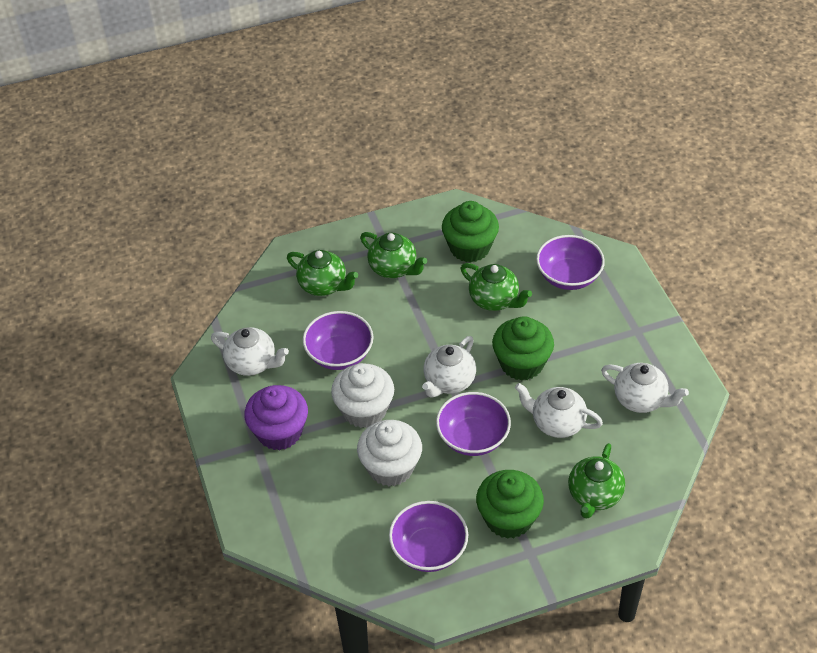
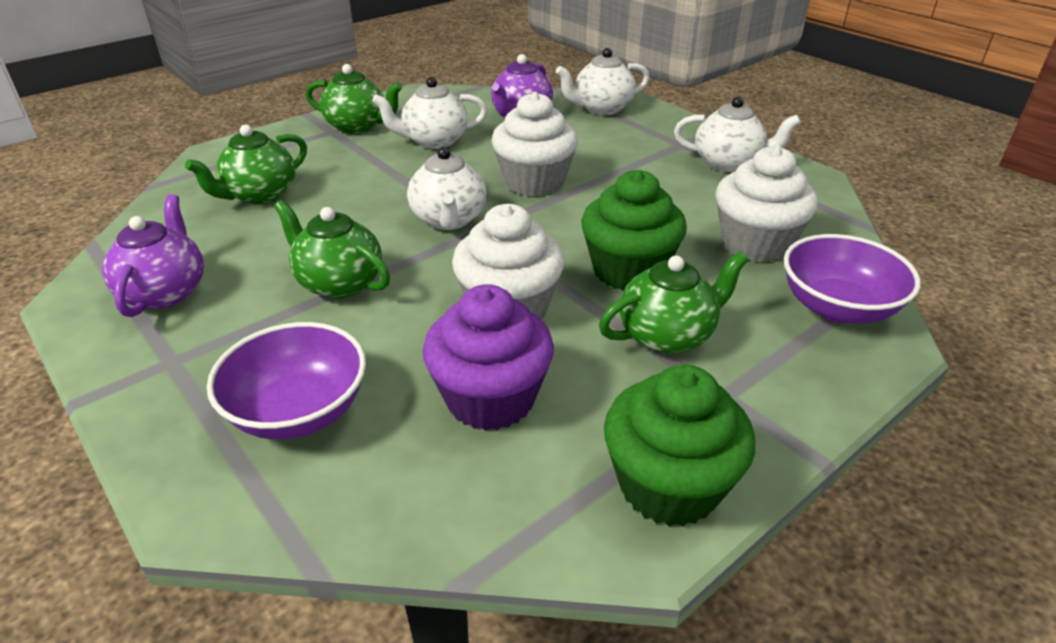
green cupcake: [442,201,499,262] [476,470,544,539] [492,316,554,381] = 3 -> [581,170,687,291] [604,364,755,527] = 2
purple bowl: [303,311,373,370] [389,501,468,572] [436,392,511,456] [536,235,605,290] = 4 -> [207,322,366,440] [784,234,921,324] = 2
purple teapot: none = 0 -> [102,194,204,317] [491,54,553,117] = 2
white cupcake: [331,363,394,428] [357,420,422,486] = 2 -> [452,204,564,319] [491,92,578,196] [716,146,818,262] = 3

